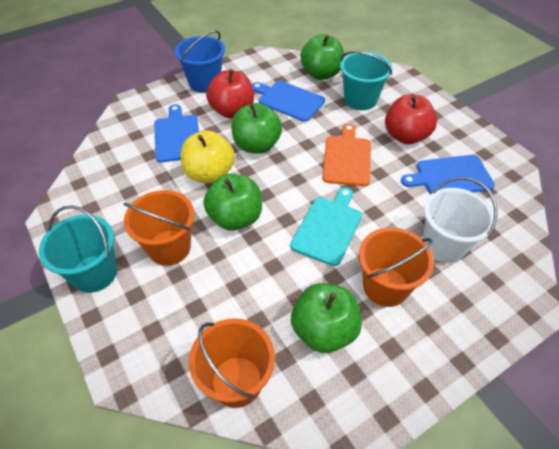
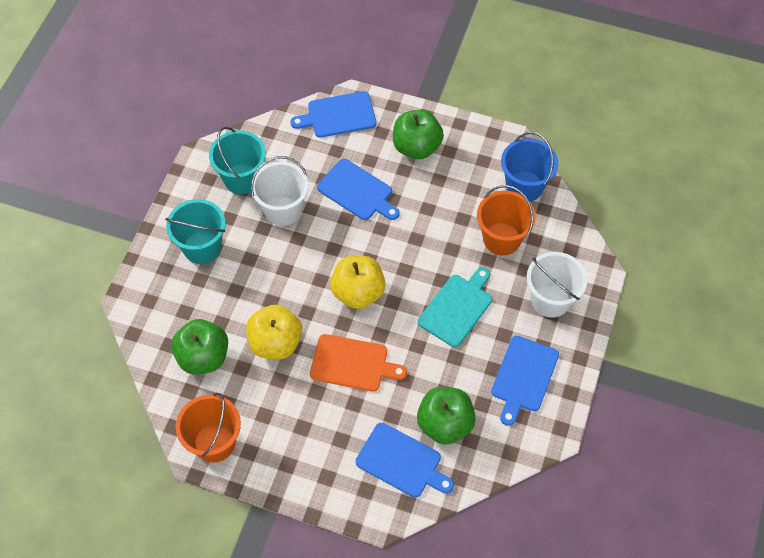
blue cutting board: [154,104,199,162] [252,81,325,122] [401,155,495,195] = 3 -> [291,91,376,138] [317,159,400,220] [355,423,454,498] [491,336,559,426] = 4
green apple: [203,174,262,231] [231,103,282,154] [291,283,362,353] [300,34,344,80] = 4 -> [171,319,228,375] [393,110,444,159] [417,387,476,445] = 3
orange bucket: [124,190,194,266] [189,318,275,408] [359,227,434,307] = 3 -> [176,393,241,463] [477,185,536,255] = 2
red apple: [206,69,254,118] [385,94,437,144] = 2 -> none = 0
white bucket: [423,177,497,263] = 1 -> [251,156,309,226] [527,252,587,318] = 2
yellow apple: [181,130,235,183] = 1 -> [246,305,302,360] [330,256,386,309] = 2

